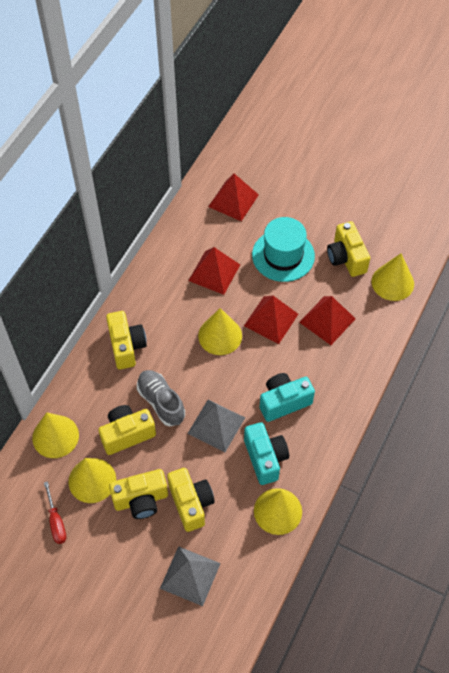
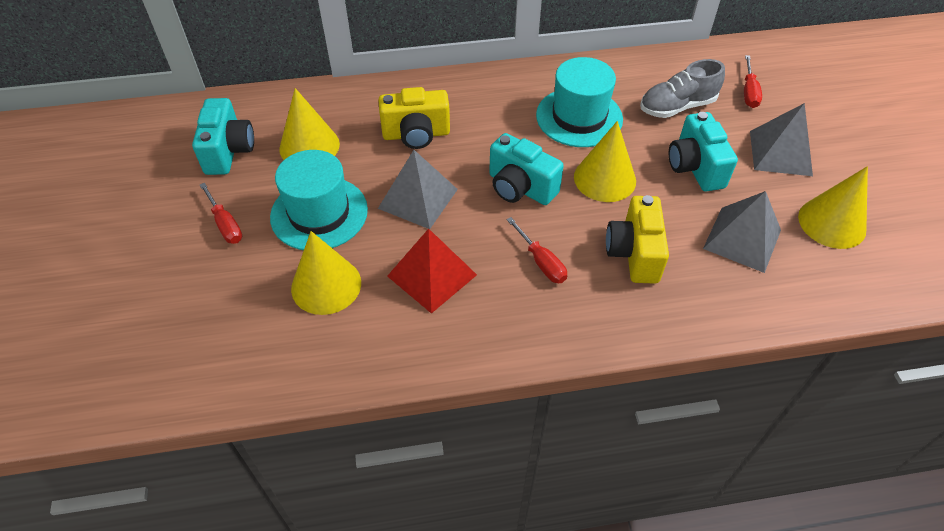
grey pyramid: [160,546,221,606] [187,400,245,452] = 2 -> [378,150,458,229] [703,191,781,273] [750,103,813,176] = 3
red pyramid: [188,247,240,295] [208,174,259,221] [244,296,298,344] [299,296,355,345] = 4 -> [387,229,477,314] = 1
red screwdriver: [44,481,66,544] = 1 -> [200,183,242,244] [507,217,567,283] [744,55,762,108] = 3
turquoise camera: [244,422,289,485] [260,373,315,422] = 2 -> [192,98,254,175] [489,133,564,205] [669,112,738,192] = 3
turquoise hat: [252,217,315,282] = 1 -> [270,150,368,250] [536,57,623,147] = 2
yellow camera: [98,405,156,455] [106,311,147,369] [109,469,168,519] [167,468,215,532] [327,221,370,277] = 5 -> [379,87,450,149] [606,195,669,284] = 2
yellow cone: [32,412,79,458] [69,458,116,503] [198,308,242,355] [254,488,302,535] [372,253,414,301] = 5 -> [279,88,340,160] [291,231,361,315] [574,121,636,202] [798,166,868,249] = 4

